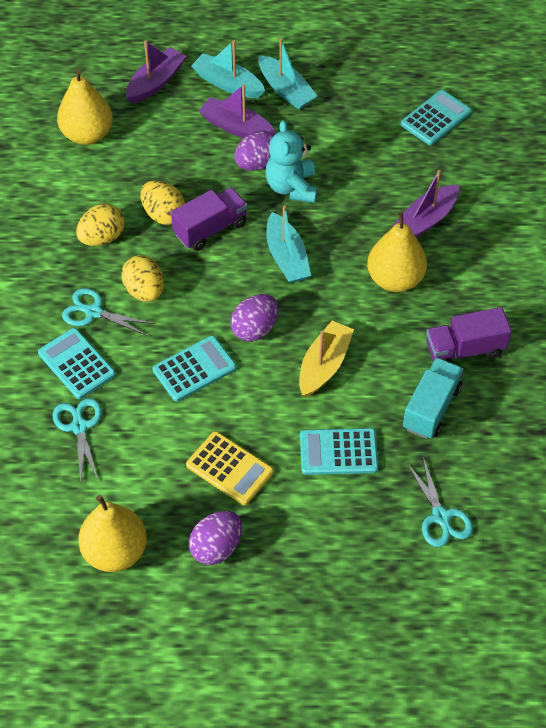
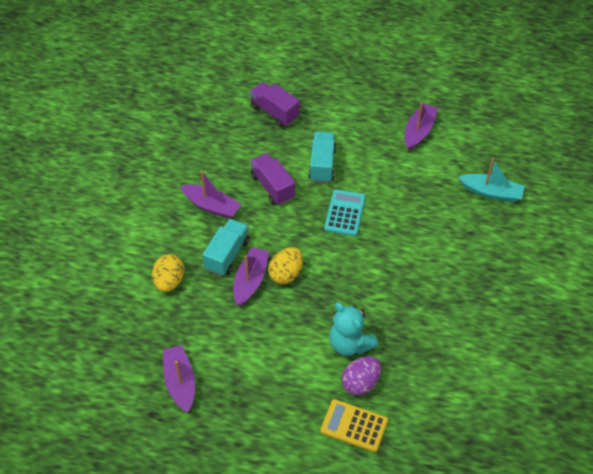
purple boat: [126,40,186,104] [199,84,276,138] [392,170,459,237] = 3 -> [163,345,195,413] [180,171,241,219] [233,247,269,306] [405,102,438,151] = 4
purple egg: [189,511,242,565] [230,294,278,342] [234,130,274,171] = 3 -> [342,356,381,395] = 1
turquoise boat: [191,40,265,98] [258,38,318,109] [267,206,311,283] = 3 -> [458,158,525,202] = 1
turquoise calculator: [38,328,116,399] [152,336,236,402] [300,428,378,475] [401,90,471,145] = 4 -> [324,189,366,236] = 1
turquoise scissors: [53,398,102,483] [62,288,154,336] [406,457,473,547] = 3 -> none = 0
turquoise truck: [403,357,464,439] = 1 -> [203,219,250,276] [309,131,336,183] = 2
yellow boat: [299,321,354,397] = 1 -> none = 0
yellow egg: [76,204,125,246] [121,255,164,302] [141,181,185,225] = 3 -> [152,254,184,292] [268,247,303,284] = 2
yellow pear: [57,69,113,145] [78,495,147,572] [367,212,427,292] = 3 -> none = 0

